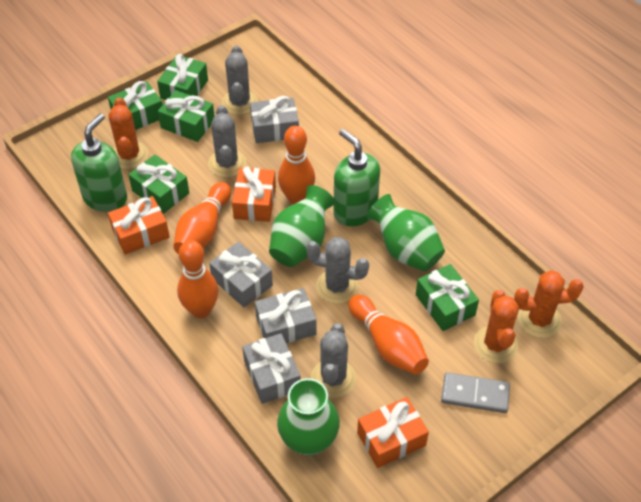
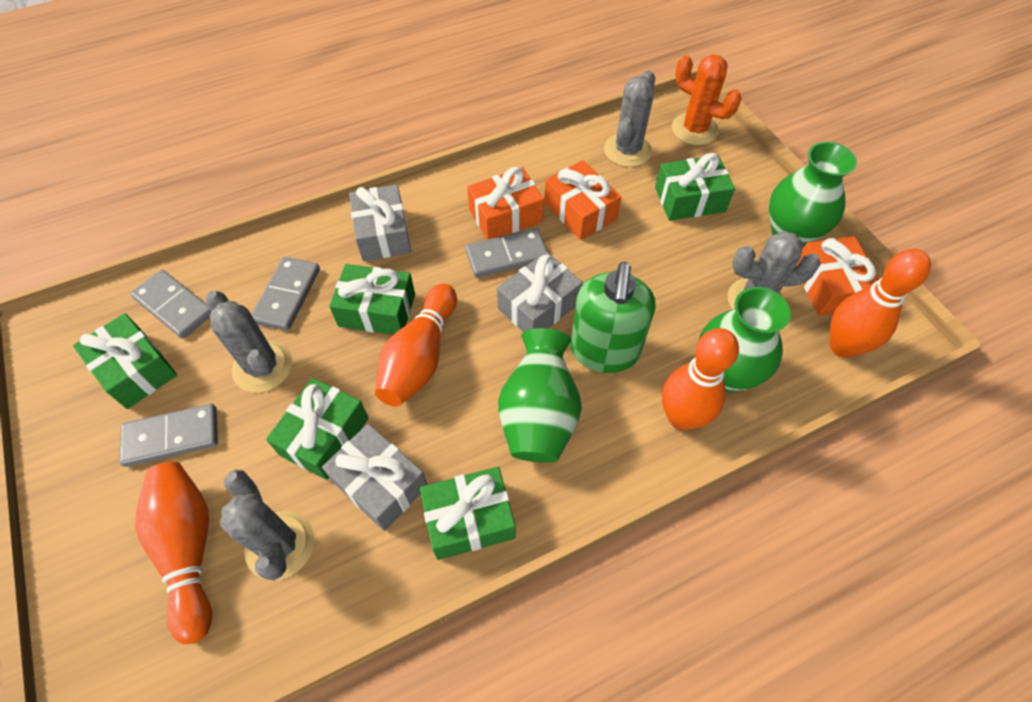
green soap dispenser: [71,114,127,212] [333,129,380,226] = 2 -> [571,262,655,373] = 1
grey domino: [441,372,510,413] = 1 -> [119,404,218,467] [130,270,211,339] [251,257,320,331] [465,228,547,278] = 4
grey gift: [209,242,273,307] [242,333,301,404] [250,96,299,143] [255,288,316,343] = 4 -> [322,424,427,531] [349,185,411,261] [497,252,583,332] = 3
orange cactus: [109,97,148,169] [474,290,519,363] [514,270,584,338] = 3 -> [672,54,741,145] = 1

